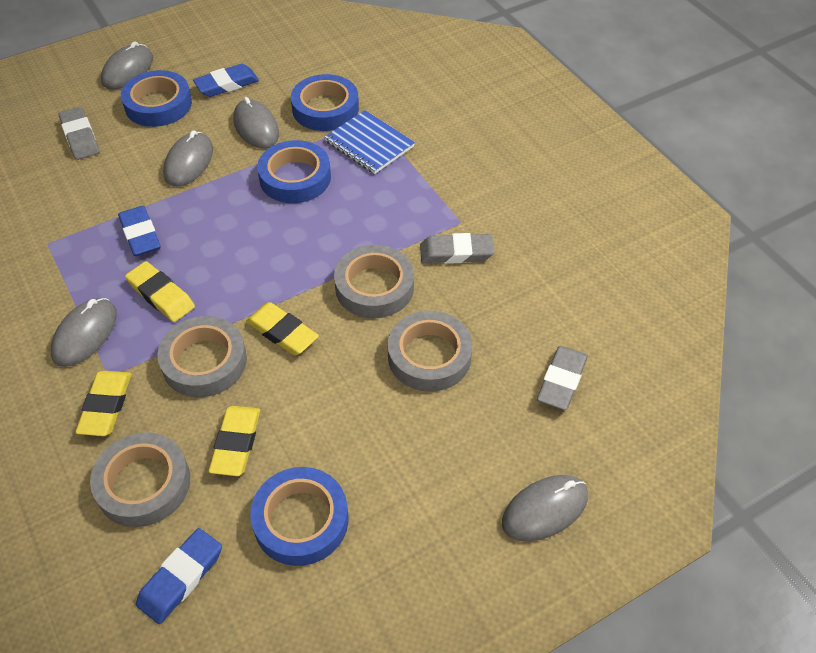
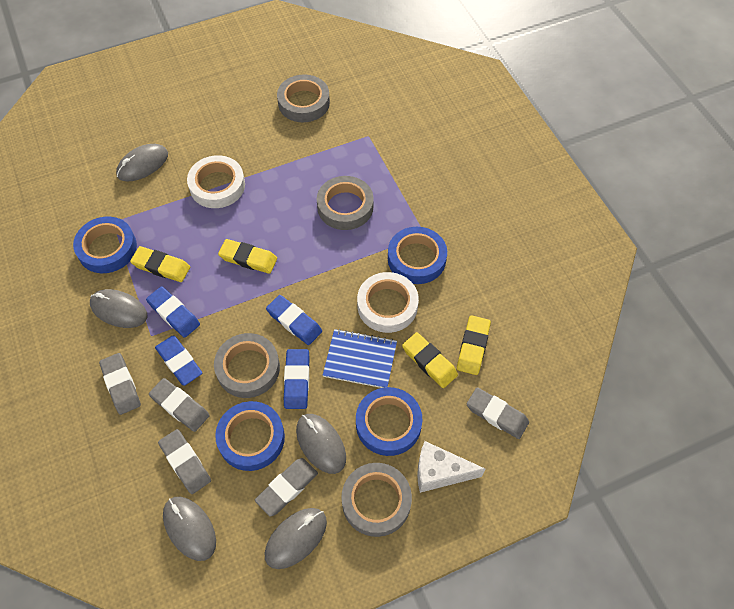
blue eraser: [118,206,161,256] [136,528,222,624] [193,64,259,97] = 3 -> [146,286,200,338] [155,335,202,386] [266,295,322,345] [284,349,309,409] = 4
grey eraser: [59,107,99,160] [420,233,495,264] [537,346,588,410] = 3 -> [99,353,141,415] [149,378,210,432] [158,429,211,494] [255,458,318,517] [467,387,529,439] = 5
white cheese: none = 0 -> [417,441,485,493] = 1
white tape: none = 0 -> [187,155,245,208] [357,272,419,333] = 2

